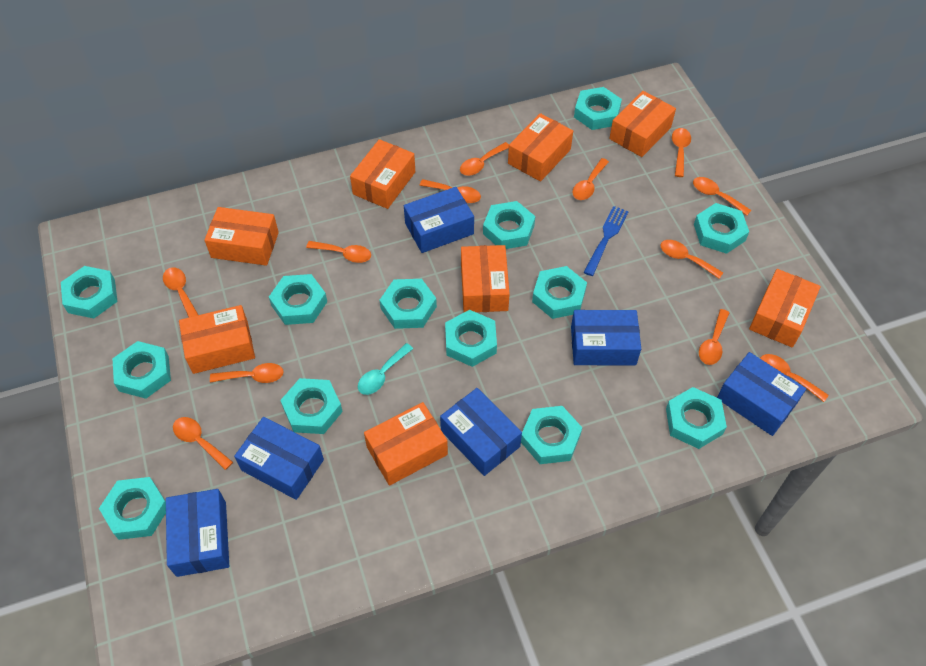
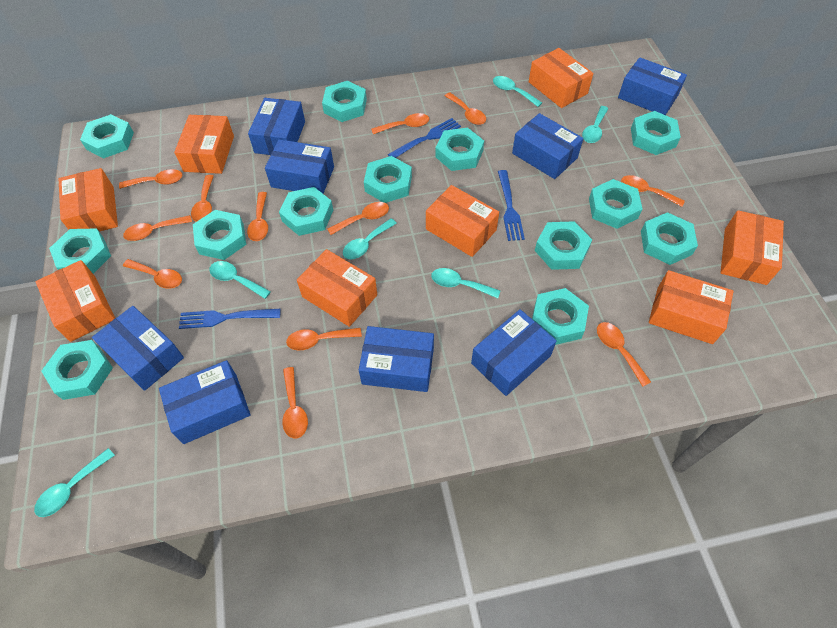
blue box: [166,489,229,577] [234,417,324,500] [404,187,474,253] [440,388,522,476] [571,310,641,365] [717,352,806,436] = 6 -> [92,306,184,391] [159,360,251,444] [248,98,305,155] [265,139,334,193] [359,326,434,392] [471,309,557,396] [512,113,583,179] [618,57,687,115] = 8
blue fork: [584,206,629,276] = 1 -> [179,309,280,329] [388,118,461,158] [498,170,525,241] = 3
turquoise spoon: [358,343,413,395] = 1 -> [34,448,115,517] [209,261,271,299] [343,218,397,259] [431,268,500,298] [493,76,542,107] [582,106,609,143] = 6

